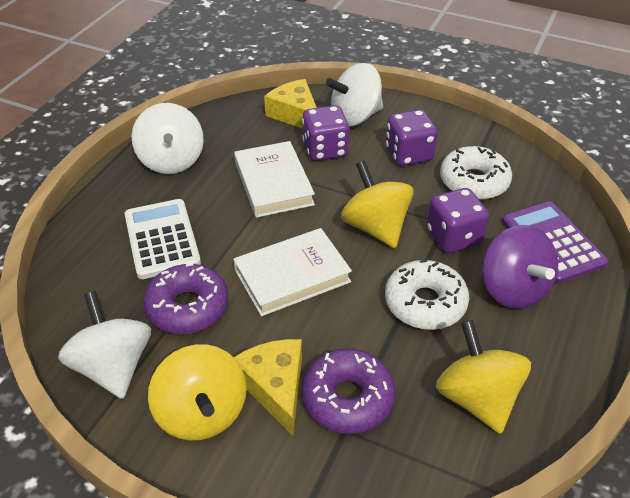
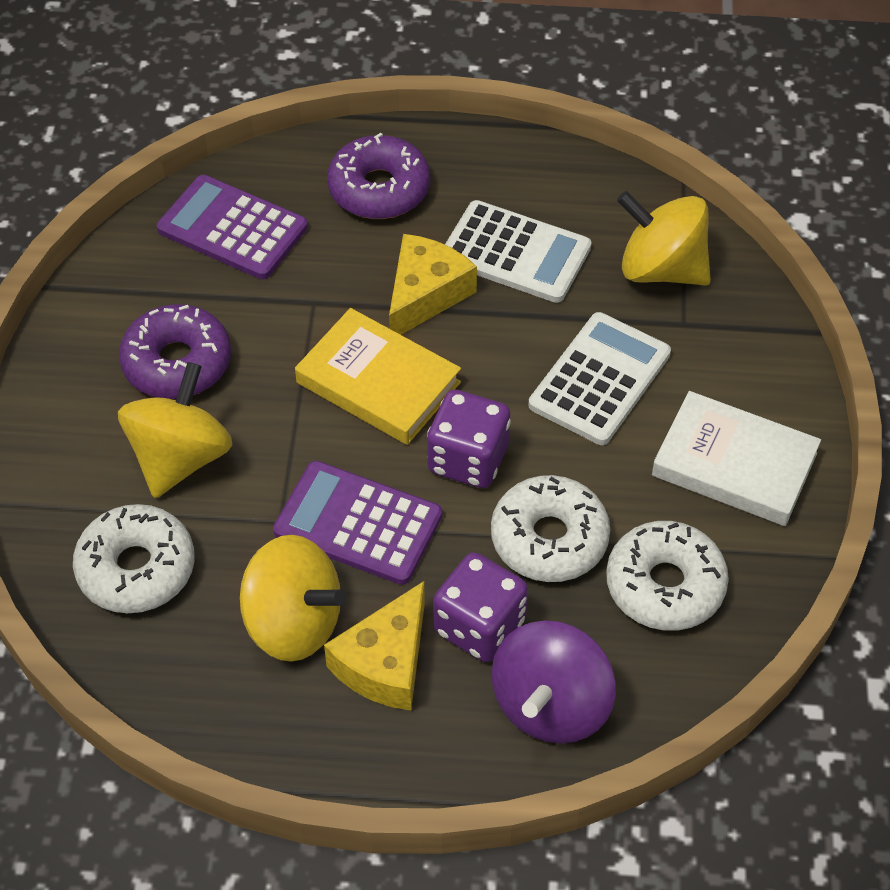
purple calculator: [502,201,608,284] = 1 -> [157,175,308,279] [273,461,442,585] = 2
purple dice: [302,105,349,161] [386,109,438,166] [427,188,489,253] = 3 -> [427,389,511,488] [433,552,528,662] = 2
white book: [234,141,315,218] [234,228,352,316] = 2 -> [652,391,821,526] = 1
white calculator: [125,199,201,279] = 1 -> [445,200,592,303] [529,312,671,445] = 2
white donut: [385,259,469,330] [440,146,512,200] = 2 -> [73,504,195,613] [491,475,610,582] [606,521,729,631] = 3
white spinning top: [58,291,151,399] [132,103,204,174] [326,63,383,126] = 3 -> none = 0
yellow book: none = 0 -> [295,308,461,445] = 1

